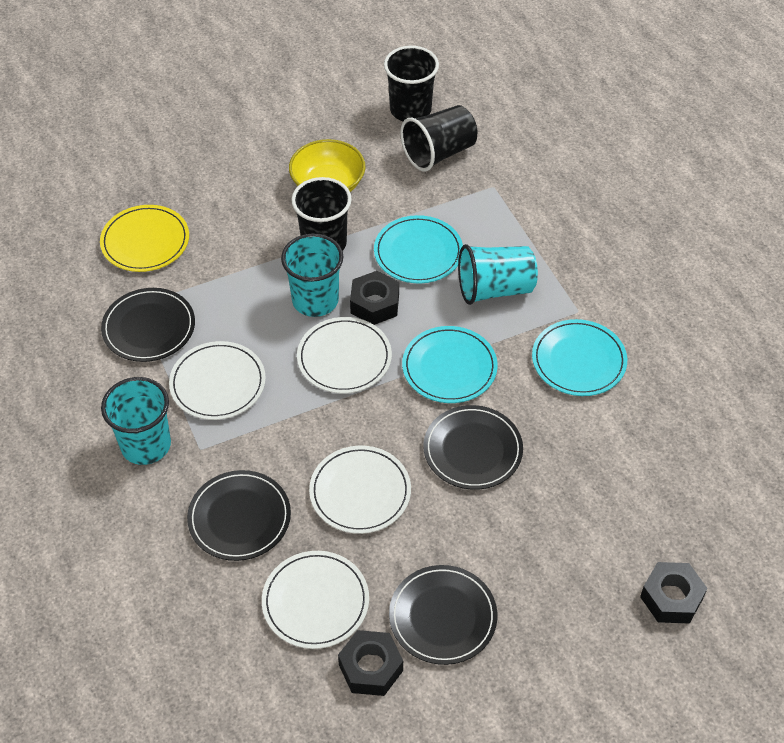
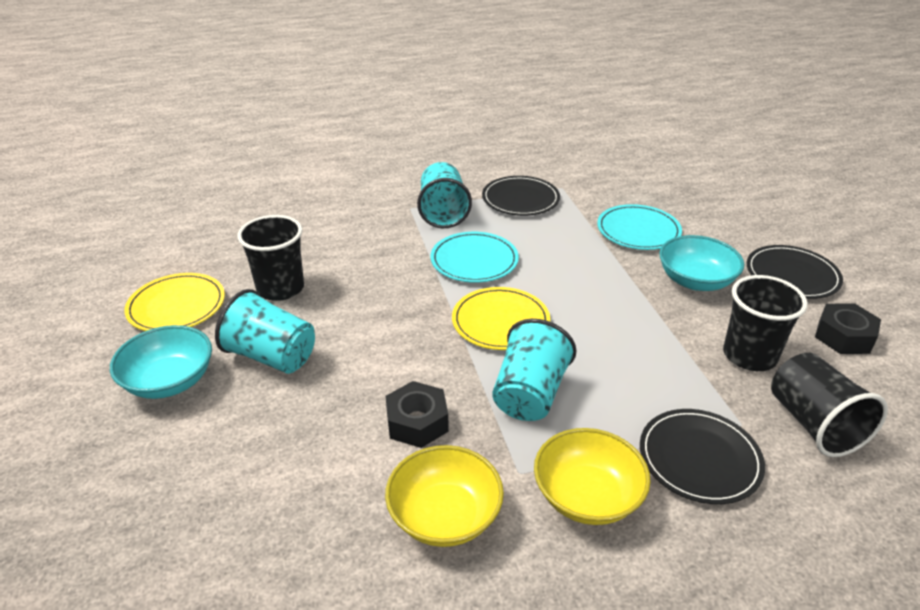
black nut: [338,630,403,696] [350,271,399,325] [640,562,707,624] = 3 -> [386,381,449,448] [815,303,881,354] = 2
black plate: [101,288,195,362] [187,470,291,561] [389,565,497,665] [423,405,523,490] = 4 -> [482,176,560,216] [640,409,765,504] [747,245,843,299] = 3
turquoise bowl: none = 0 -> [110,325,212,399] [659,235,744,291] = 2
turquoise plate: [374,215,463,284] [402,326,498,403] [532,319,627,396] = 3 -> [430,232,519,283] [597,204,682,250] = 2
white plate: [169,341,266,420] [262,551,369,649] [297,317,392,393] [309,445,411,534] = 4 -> none = 0
yellow bowl: [289,139,365,192] = 1 -> [385,445,504,547] [534,428,651,525] = 2
yellow plate: [100,205,189,272] = 1 -> [124,273,225,331] [452,287,550,350] = 2

